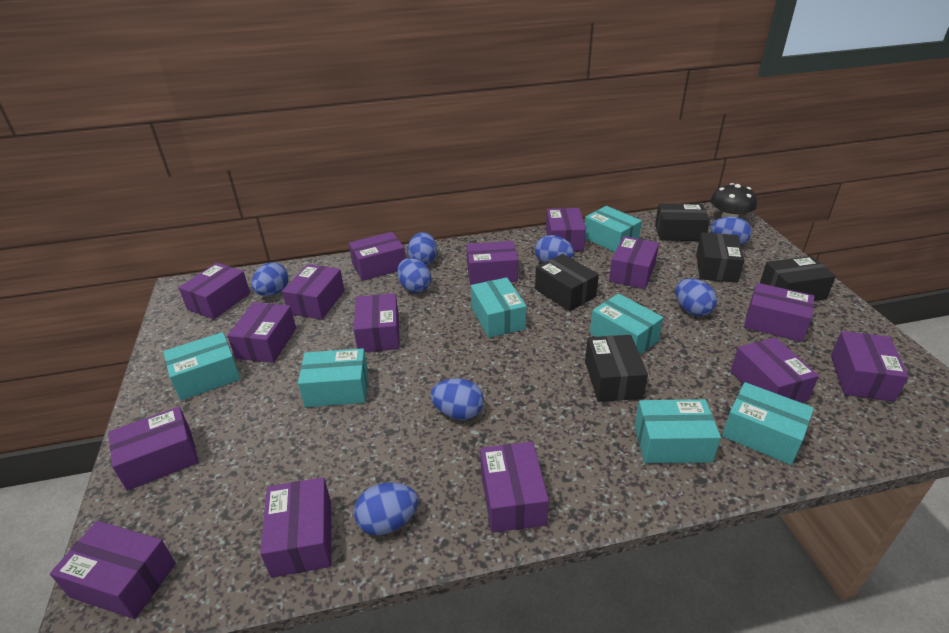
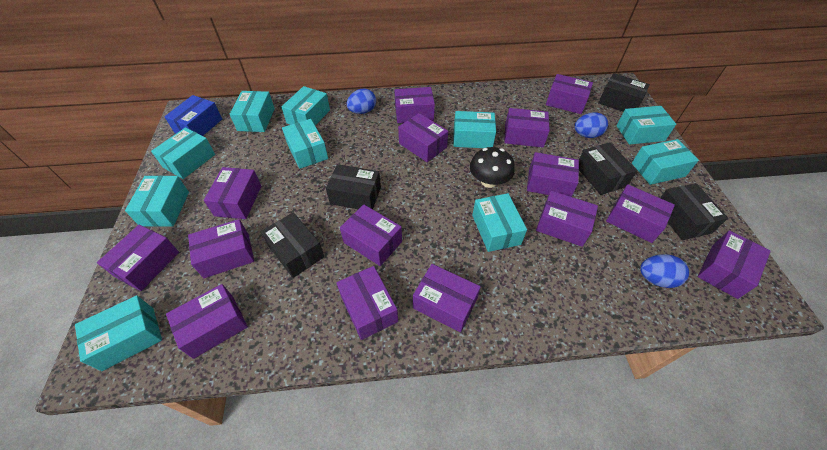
blue box: none = 0 -> [164,95,222,136] = 1
blue egg: [251,262,289,296] [354,483,418,535] [397,258,431,293] [407,232,437,265] [430,378,484,420] [535,235,574,263] [676,278,717,316] [711,217,752,245] = 8 -> [347,89,376,114] [575,112,608,138] [640,254,689,288] = 3
turquoise box: [163,332,241,401] [298,348,368,407] [471,277,526,338] [585,206,642,252] [590,294,664,354] [634,399,721,463] [722,382,814,465] = 7 -> [75,295,162,371] [125,176,189,227] [151,127,215,179] [230,91,275,132] [281,86,330,125] [282,119,328,169] [453,111,496,148] [472,193,527,252] [617,106,676,145] [632,139,699,185] = 10

